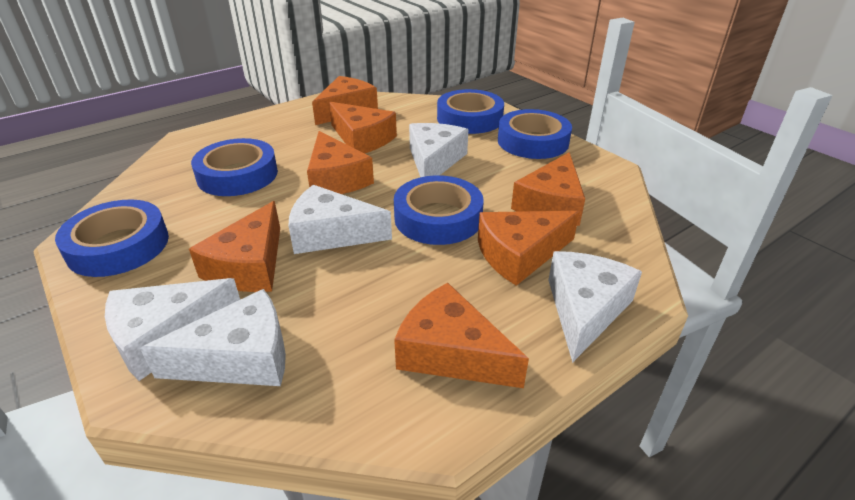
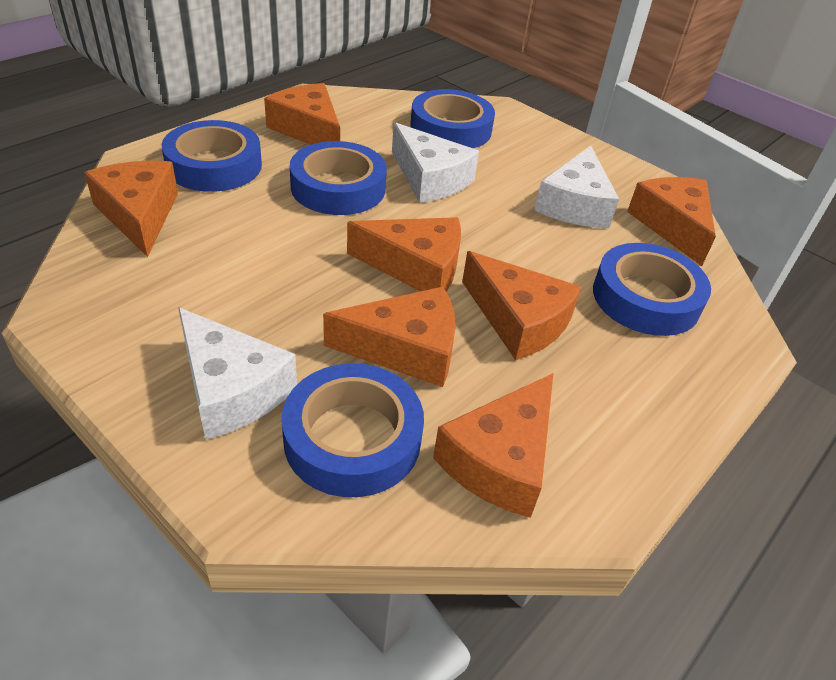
white cheese: [105,278,240,381] [140,289,286,386] [289,185,392,254] [409,123,468,177] [548,251,642,363] = 5 -> [178,307,297,440] [392,122,479,203] [534,146,619,228] = 3

